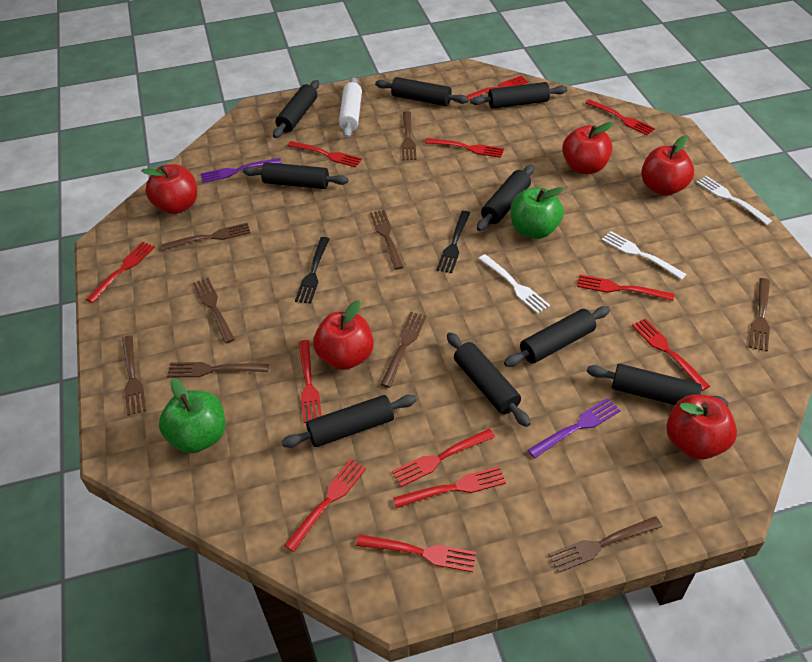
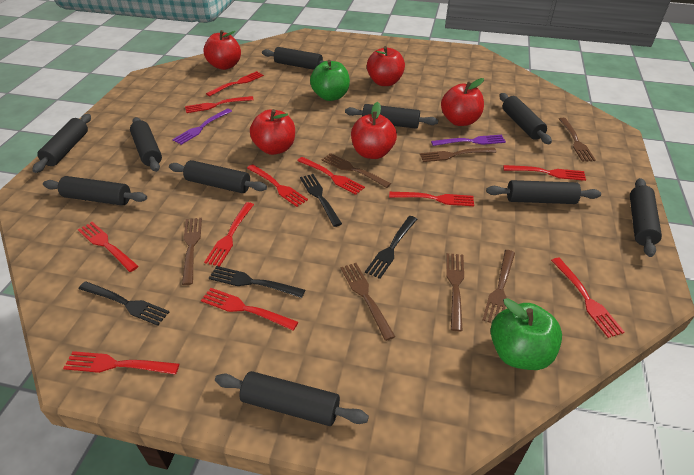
black fork: [295,237,329,304] [436,211,470,273] = 2 -> [79,281,169,326] [209,266,305,298] [300,174,342,227] [365,216,417,279] = 4
black rolling pin: [243,162,348,189] [273,80,319,138] [282,395,417,448] [375,77,468,106] [447,332,531,427] [470,82,567,109] [477,165,534,231] [504,306,610,367] [587,364,729,406] = 9 -> [32,114,91,173] [43,176,147,206] [130,117,162,172] [169,160,267,193] [215,371,369,426] [262,47,324,70] [345,104,438,129] [486,180,601,204] [499,93,552,144] [630,178,662,257] = 10
brown fork: [122,335,146,416] [162,223,251,251] [167,362,269,378] [193,278,235,343] [370,210,404,270] [380,312,427,388] [402,111,417,161] [548,516,662,573] [749,278,770,351] = 9 -> [182,218,202,285] [321,153,391,188] [340,263,395,341] [420,147,496,162] [446,253,464,332] [483,250,515,323] [559,118,596,162] = 7
red fork: [86,242,155,303] [284,459,366,552] [288,141,362,167] [299,340,322,423] [356,534,476,572] [392,429,495,487] [393,466,506,508] [425,138,504,158] [466,75,529,101] [577,275,674,301] [585,99,655,135] [632,318,710,391] = 12 -> [63,351,179,374] [78,222,139,272] [185,96,254,113] [201,288,298,331] [204,202,254,267] [206,71,264,96] [247,164,308,207] [297,157,365,195] [389,192,474,206] [503,165,586,181] [551,258,625,338] = 11
white fork: [478,254,550,314] [602,231,687,280] [696,176,772,225] = 3 -> none = 0
white rolling pin: [339,77,362,138] = 1 -> none = 0

